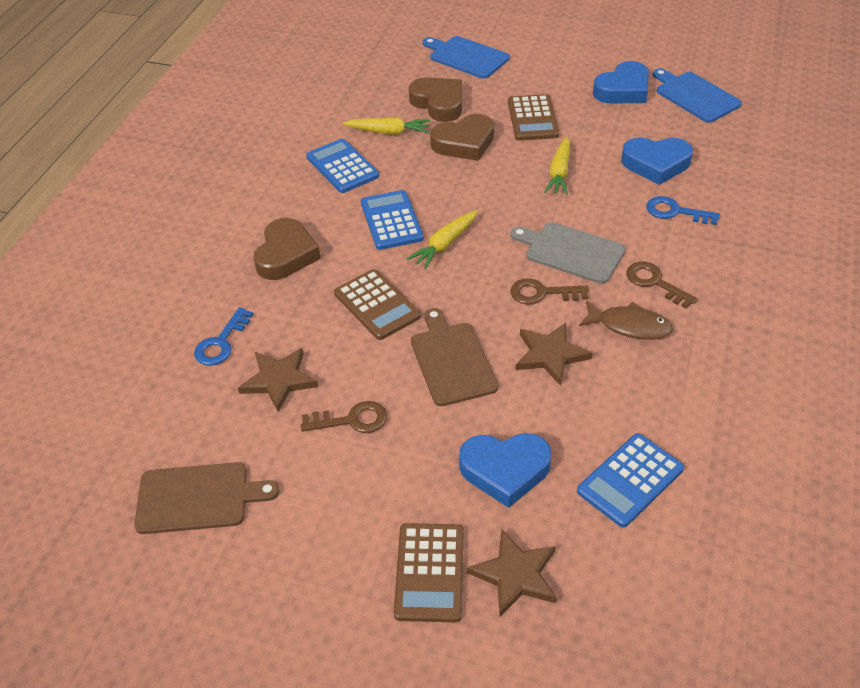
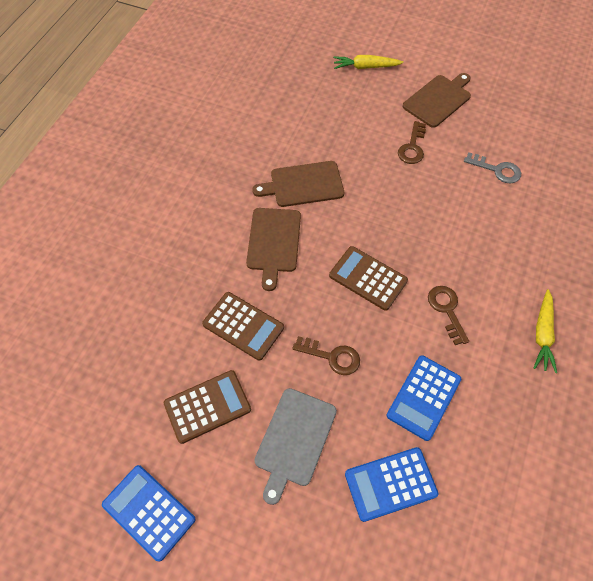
blue cutting board: [423,36,510,79] [653,68,742,123] = 2 -> none = 0
blue heart: [459,433,552,508] [593,61,649,104] [621,137,693,185] = 3 -> none = 0
blue key: [194,307,253,366] [646,196,720,225] = 2 -> none = 0
brown cutting board: [134,462,280,534] [411,308,498,406] = 2 -> [246,208,301,291] [252,161,344,207] [403,73,471,128] = 3
brown fish: [579,301,673,340] = 1 -> none = 0
brown heart: [253,218,321,280] [409,77,462,122] [430,114,494,161] = 3 -> none = 0
brown star: [238,348,318,413] [467,529,557,617] [516,323,592,386] = 3 -> none = 0
grey key: none = 0 -> [464,152,521,183] = 1
yellow carrot: [343,118,430,134] [407,210,478,269] [544,136,570,195] = 3 -> [333,55,404,69] [534,289,557,373] = 2

